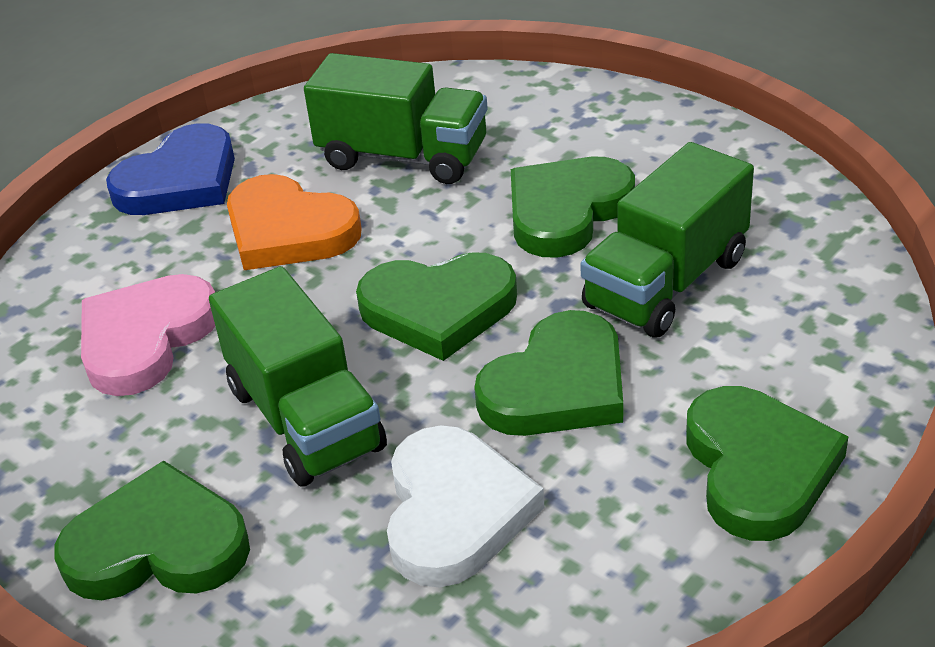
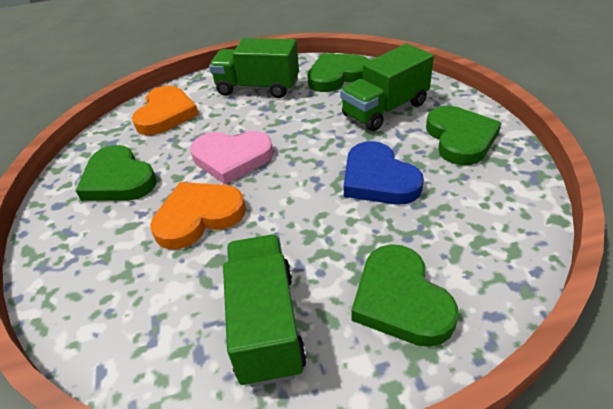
green heart: [54,460,250,600] [356,252,517,361] [474,310,623,436] [511,157,635,258] [686,386,849,541] = 5 -> [75,145,157,201] [307,53,370,92] [351,244,458,347] [426,106,501,165] = 4
orange heart: [227,174,362,270] = 1 -> [132,85,199,135] [150,182,246,249] = 2
white heart: [387,425,545,587] = 1 -> none = 0

